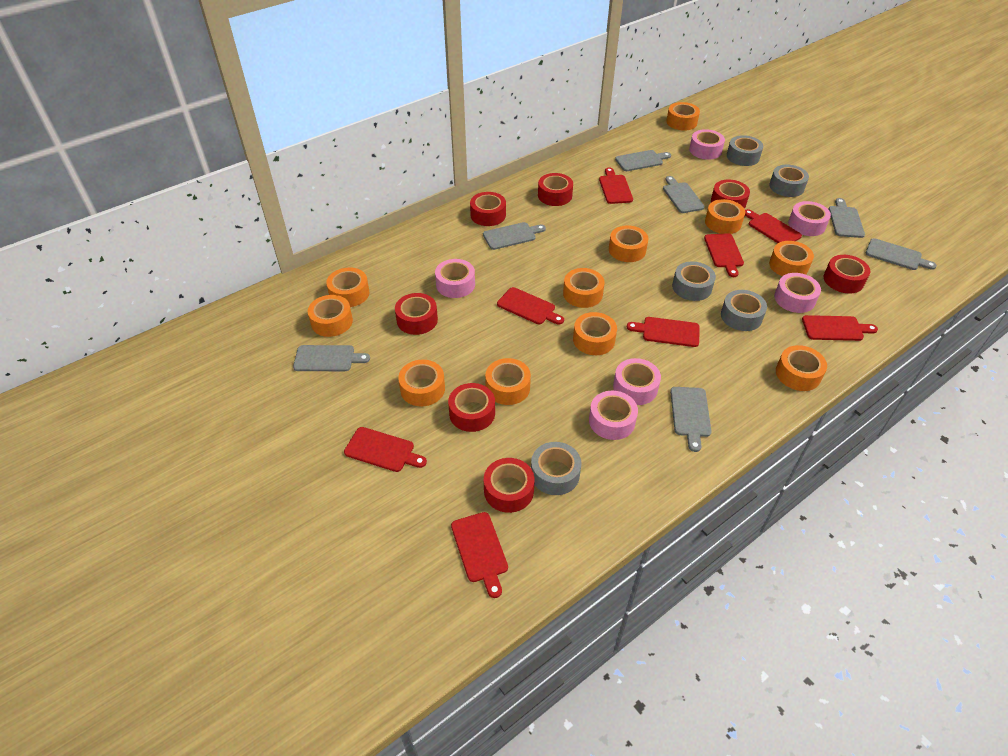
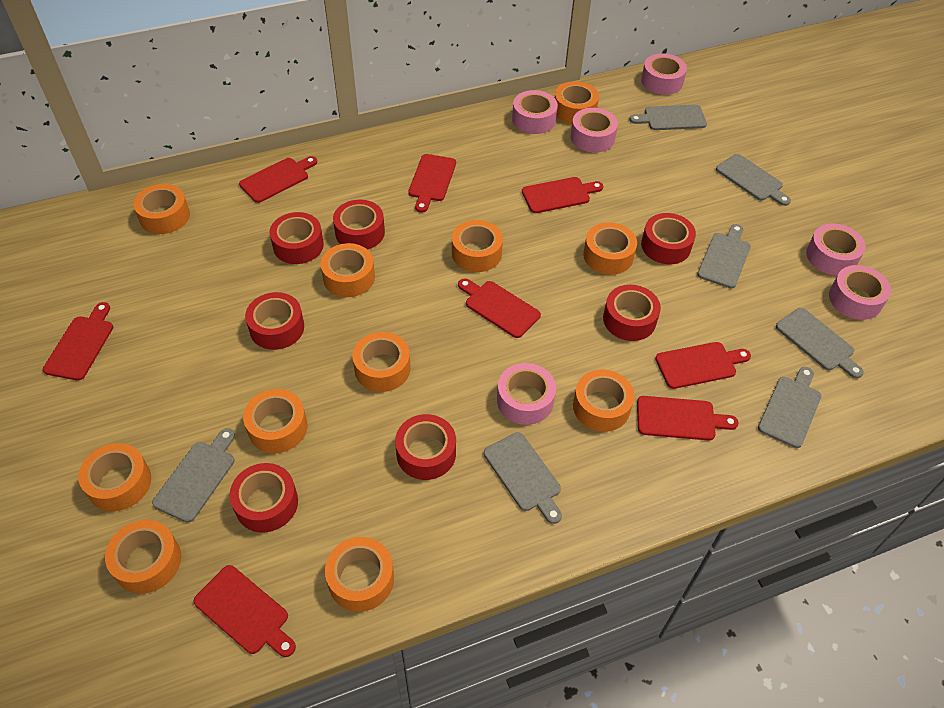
grey tape: [531,442,581,495] [672,261,716,301] [721,290,767,331] [727,135,763,166] [769,165,809,197] = 5 -> none = 0

